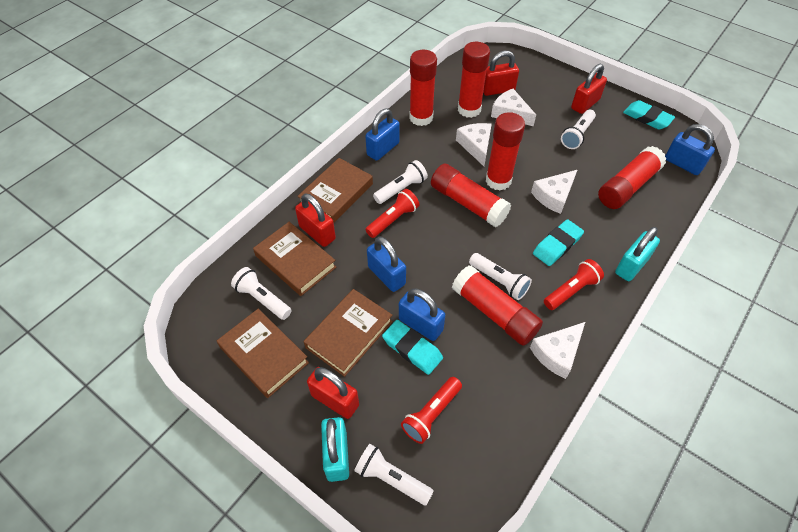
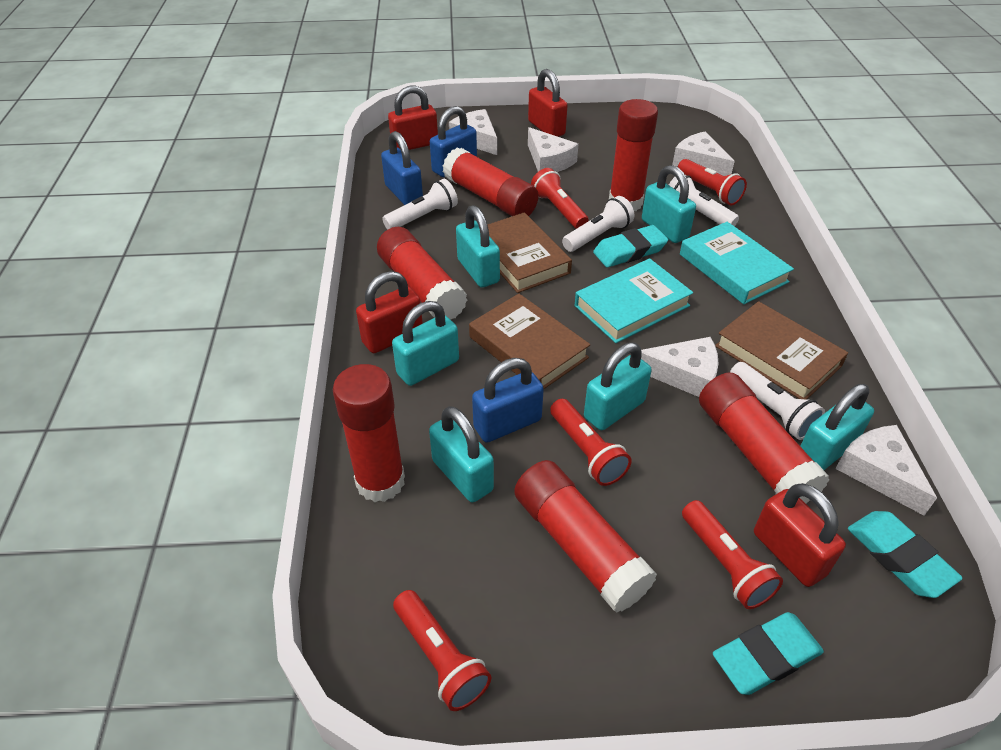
blue padlock: [365,109,400,161] [367,237,406,292] [399,288,445,341] [665,124,715,175] = 4 -> [381,131,423,205] [430,106,477,177] [472,358,544,443] = 3
brown book: [217,309,309,398] [253,222,336,296] [298,158,373,222] [304,289,393,377] = 4 -> [469,294,590,389] [487,212,572,293] [715,301,848,400] = 3
red flashlight: [365,189,419,238] [401,377,462,444] [544,259,604,310] = 3 -> [393,590,491,711] [531,168,589,229] [550,399,631,486] [678,159,747,205] [682,500,783,609] = 5
turquoise book: none = 0 -> [575,258,693,343] [680,222,794,304] = 2
turquoise padlock: [321,417,349,482] [615,227,660,281] = 2 -> [392,301,459,386] [429,406,494,502] [456,205,500,288] [584,342,652,430] [642,165,696,243] [800,384,874,470] = 6
white cheese: [456,123,492,166] [491,89,536,126] [530,322,585,379] [531,170,577,214] = 4 -> [449,109,497,155] [528,127,578,172] [641,337,718,397] [672,132,735,176] [835,425,937,515] = 5
white flashlight: [231,267,292,320] [354,444,434,505] [373,160,428,204] [469,253,532,300] [561,110,596,149] = 5 -> [382,179,458,230] [562,196,634,252] [669,175,739,226] [730,362,825,440] = 4

